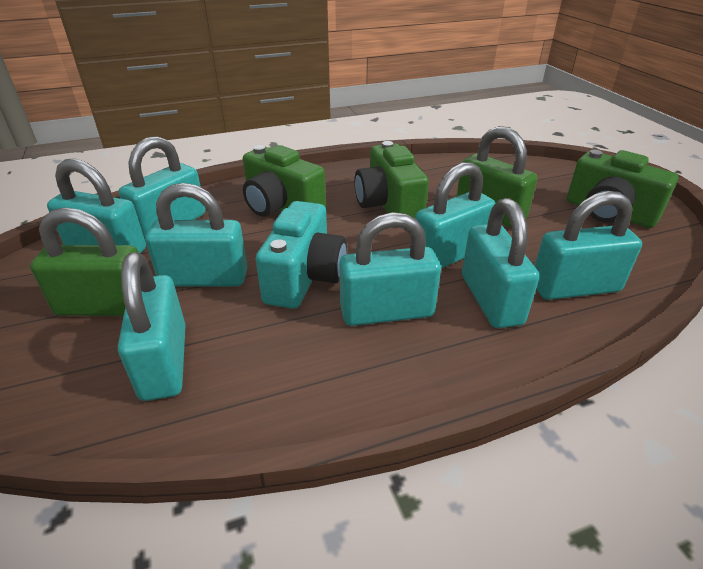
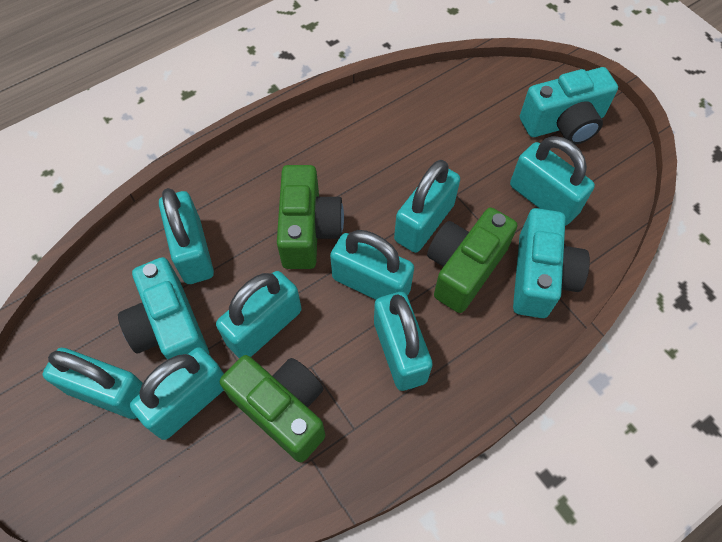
green padlock: [30,207,139,316] [456,126,537,227] = 2 -> none = 0
turquoise camera: [256,201,347,309] = 1 -> [118,257,209,360] [513,208,590,318] [520,67,618,145] = 3

